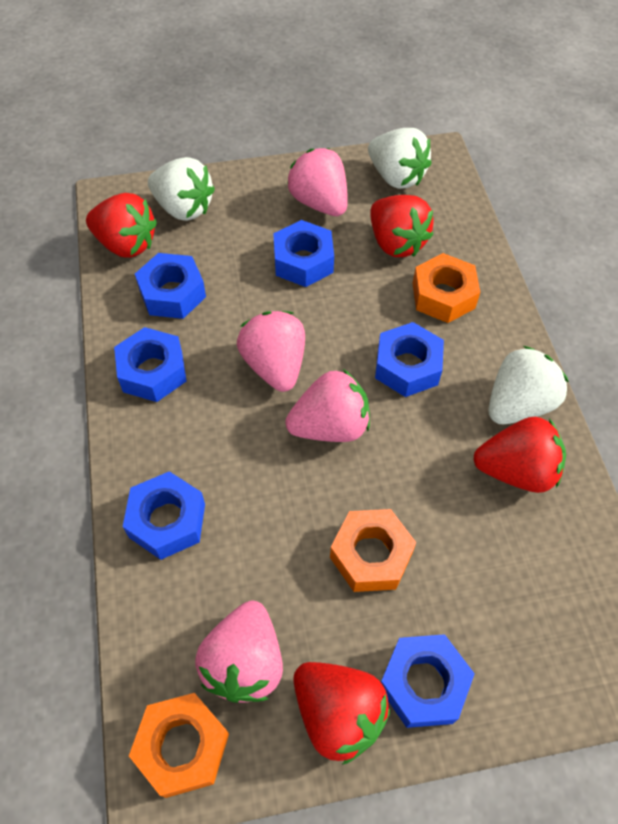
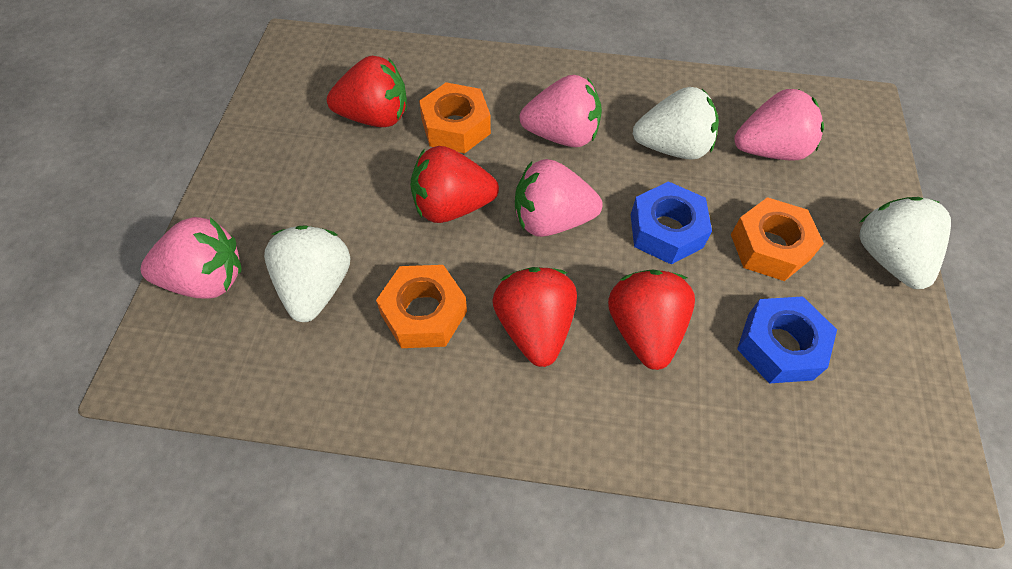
blue nut: [114,327,187,402] [123,471,205,560] [135,253,206,319] [273,220,334,287] [375,322,444,397] [381,634,475,728] = 6 -> [631,181,712,264] [737,296,837,384] = 2

